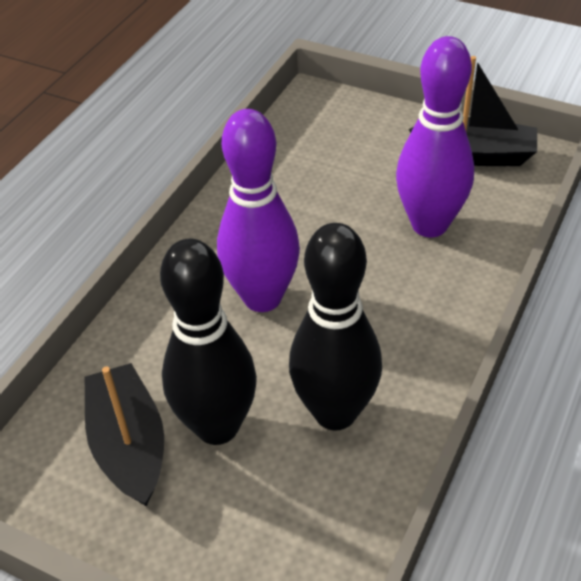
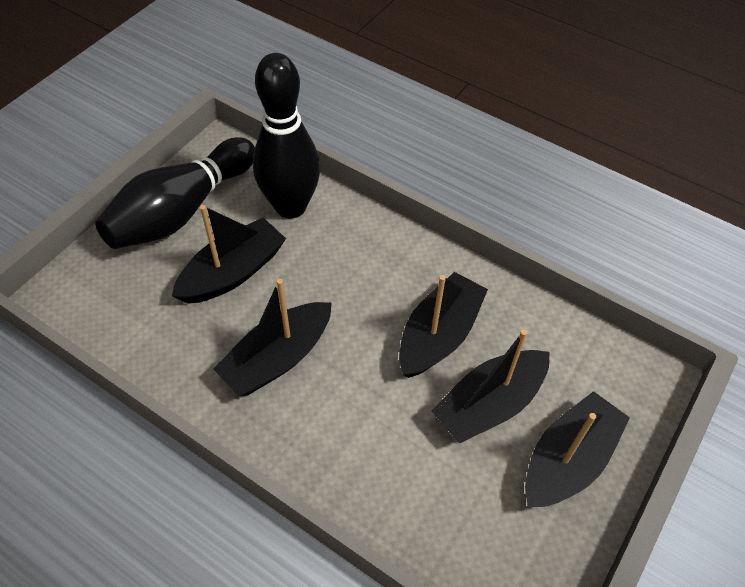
black boat: [84,363,164,506] [409,56,537,166] = 2 -> [172,205,286,304] [213,279,331,396] [399,272,488,378] [431,329,550,444] [525,391,630,507] = 5
purple bowling pin: [217,109,300,312] [396,36,474,237] = 2 -> none = 0

